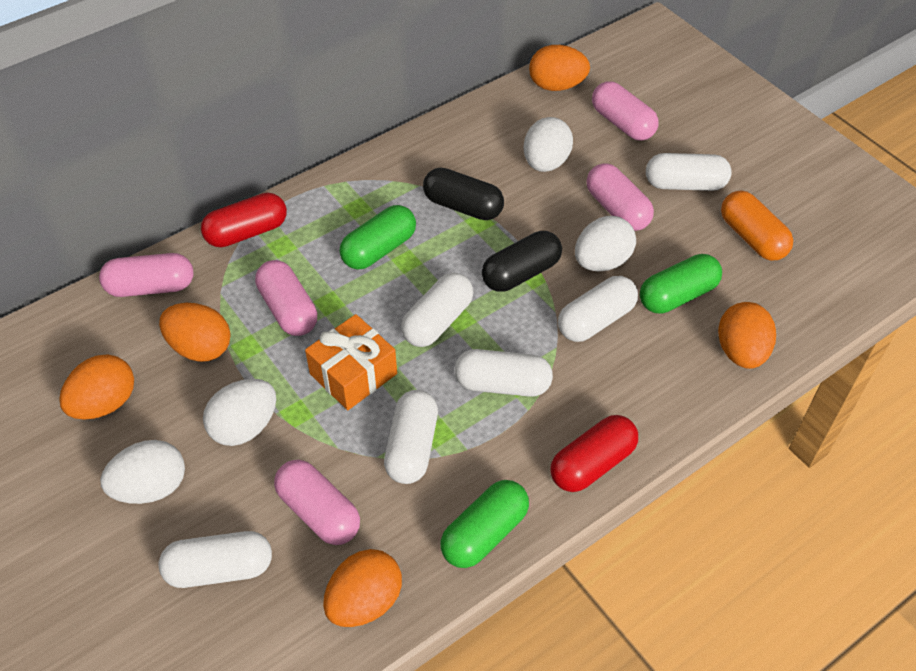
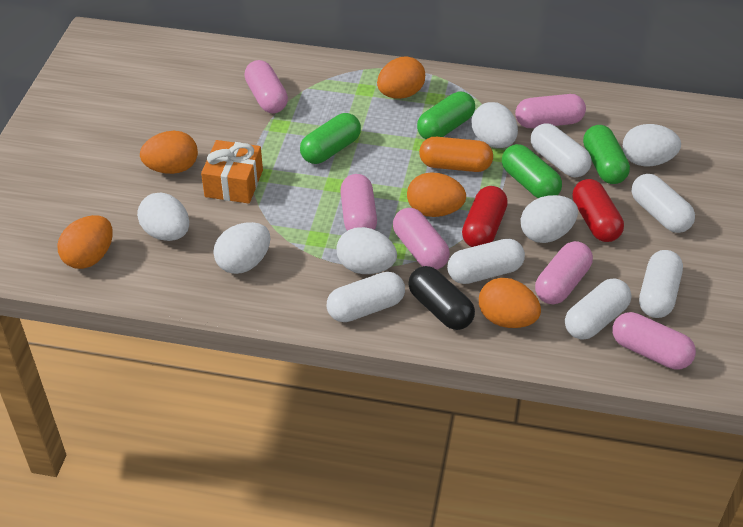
black capsule: [423,167,504,220] [482,231,562,292] = 2 -> [409,266,475,330] = 1
green capsule: [340,205,416,270] [440,480,529,568] [640,254,722,314] = 3 -> [300,113,361,164] [417,92,475,139] [502,144,562,198] [583,125,630,184] = 4
pink capsule: [99,253,193,297] [255,260,317,336] [274,460,360,545] [587,163,654,231] [592,81,659,141] = 5 -> [244,60,288,113] [340,174,377,231] [393,208,450,270] [515,94,586,128] [535,241,593,304] [612,312,696,370] = 6
white egg: [100,440,185,504] [203,379,276,446] [523,117,573,172] [575,216,636,271] = 4 -> [137,193,189,241] [213,222,271,274] [336,227,397,274] [472,102,518,148] [521,195,578,243] [623,124,681,166] = 6

